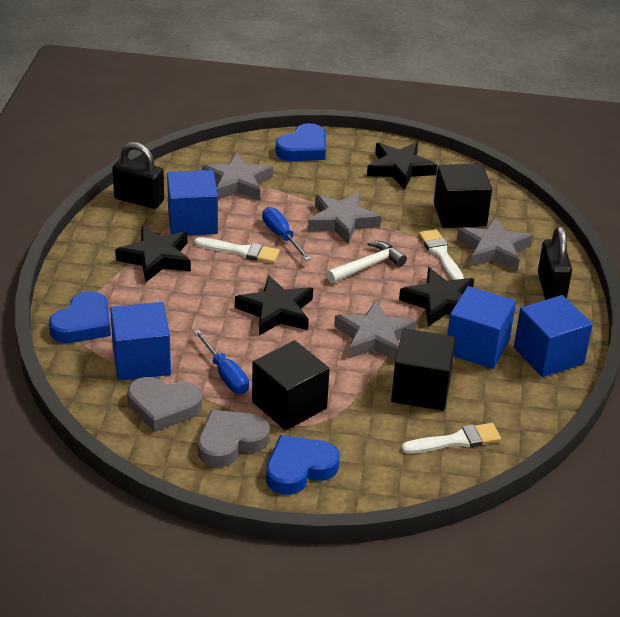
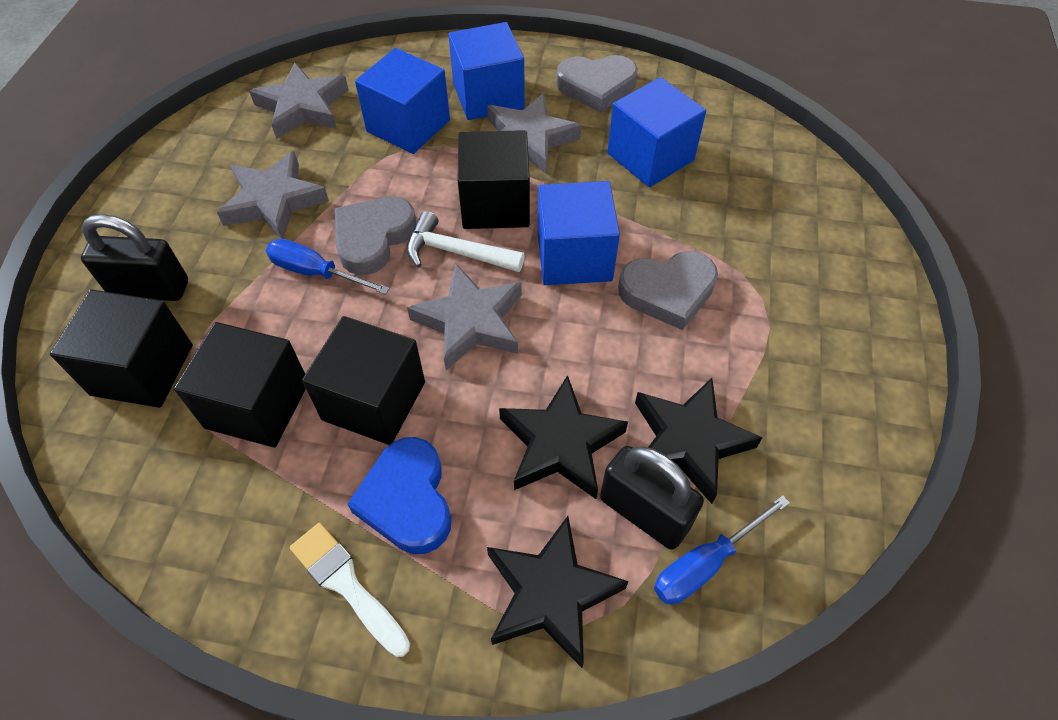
black cube: [252,340,330,431] [391,329,456,411] [434,163,492,228] = 3 -> [50,289,193,408] [174,322,306,448] [302,316,425,445] [458,130,530,229] = 4
black star: [115,226,191,282] [235,275,313,336] [367,142,437,189] [399,267,474,327] = 4 -> [487,516,629,668] [499,375,628,499] [635,378,763,504] = 3
blue heart: [49,291,111,343] [266,435,340,495] [275,123,326,161] = 3 -> [347,437,451,554] = 1
grey heart: [127,377,202,432] [198,410,270,467] = 2 -> [335,196,416,275] [556,55,638,112] [618,251,718,330] = 3
white brush: [194,237,280,263] [401,423,501,454] [419,229,464,280] = 3 -> [290,523,410,657] = 1

